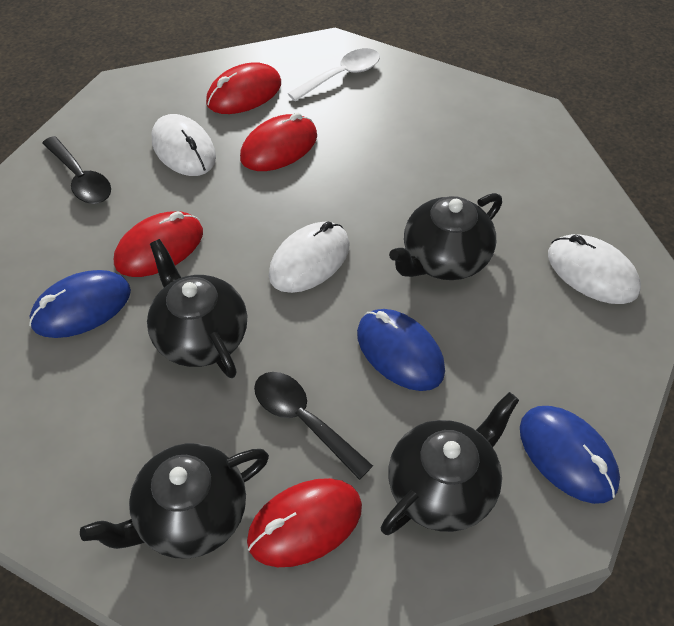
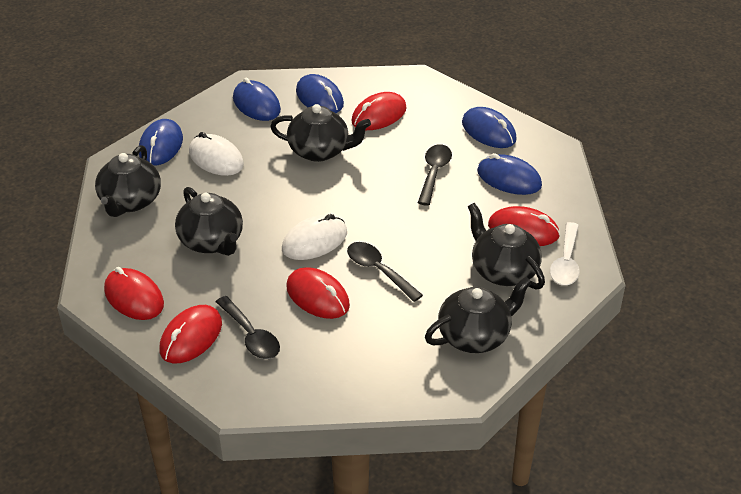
black spoon: [42,136,111,204] [254,372,373,480] = 2 -> [216,296,280,359] [347,242,423,302] [418,144,452,206] = 3
black teapot: [80,443,269,559] [147,239,247,378] [381,392,519,535] [389,193,502,280] = 4 -> [95,145,161,217] [175,187,243,256] [270,104,371,162] [425,277,532,353] [468,203,545,289] = 5
blue mouse: [29,270,131,338] [357,309,445,391] [520,406,620,504] = 3 -> [139,119,183,166] [233,78,281,121] [296,74,344,113] [462,107,517,148] [477,153,542,195] = 5
red mouse: [114,211,203,277] [206,62,281,114] [240,112,317,171] [247,478,362,567] = 4 -> [104,267,164,320] [160,305,222,364] [286,267,350,319] [351,92,407,130] [488,206,560,246] = 5
white mouse: [151,114,216,176] [269,222,350,293] [548,234,641,304] = 3 -> [189,132,244,176] [282,214,347,260] = 2

